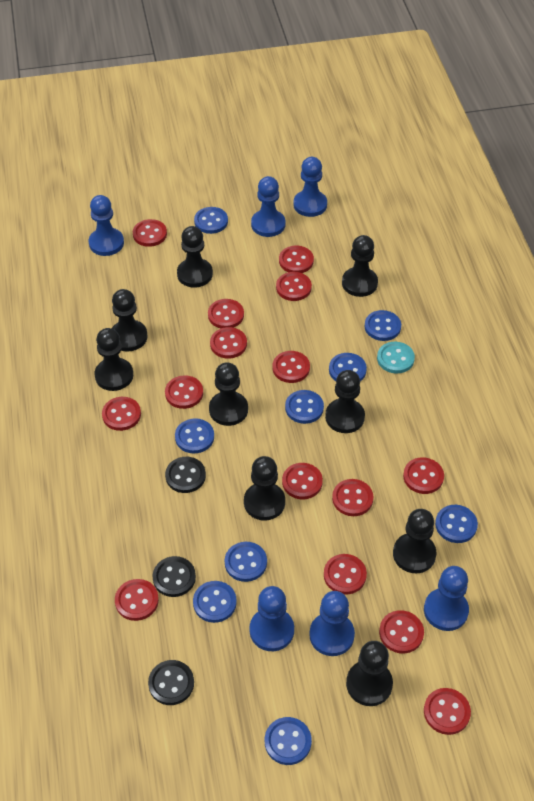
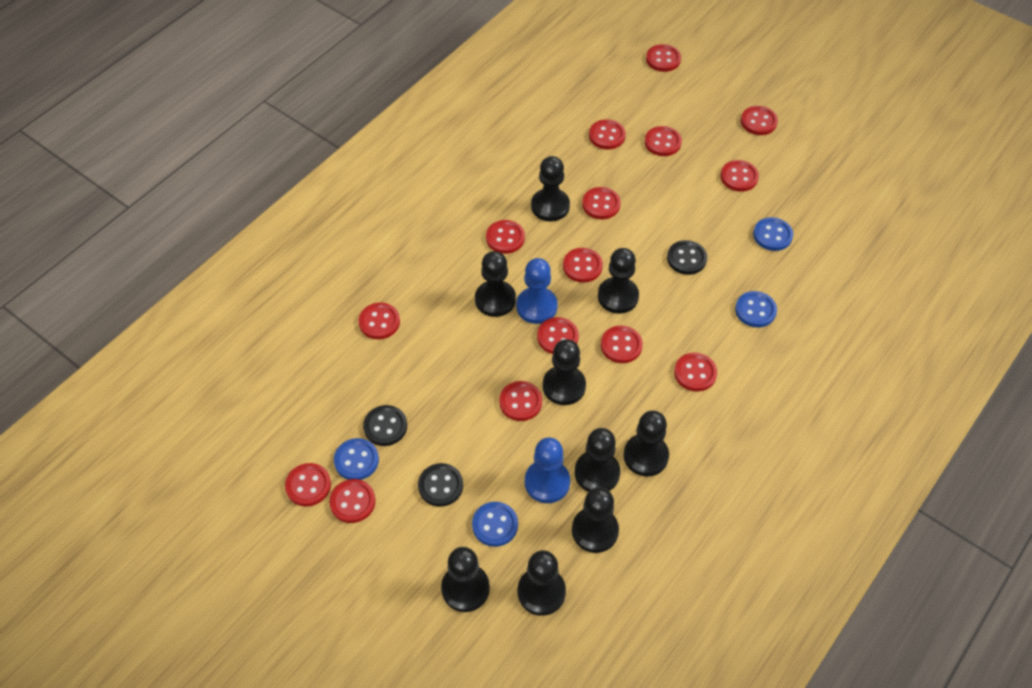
blue button: [175,418,214,453] [193,581,237,623] [194,207,228,234] [225,542,267,582] [265,717,312,765] [285,390,324,424] [329,353,367,381] [365,310,401,341] [435,505,478,543] = 9 -> [334,438,379,480] [472,502,518,547] [735,291,777,327] [753,217,793,251] = 4
blue pawn: [89,195,124,256] [250,586,294,651] [251,176,285,237] [293,157,327,217] [309,591,355,656] [424,566,469,631] = 6 -> [516,258,558,324] [525,437,570,503] = 2
turquoise button: [377,342,415,373] = 1 -> none = 0

